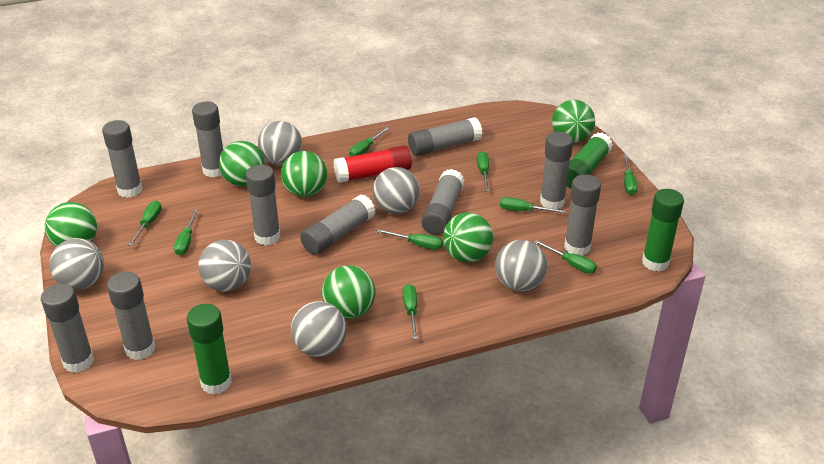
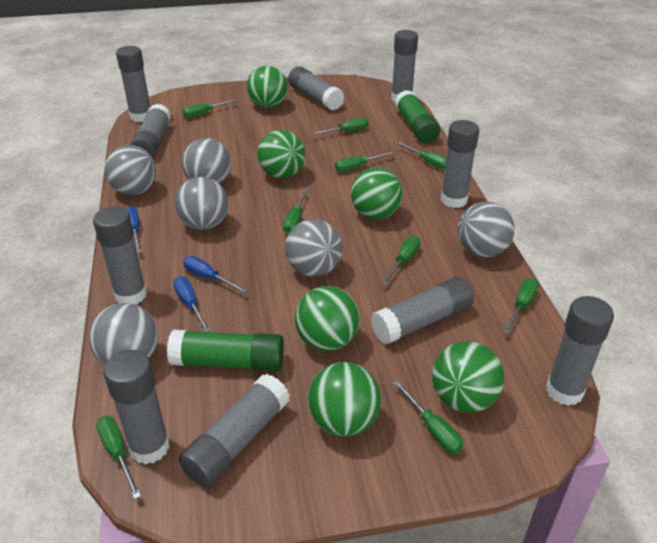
blue screwdriver: none = 0 -> [126,206,142,253] [173,277,211,332] [183,256,247,293] = 3
green glue stick: [187,304,232,394] [567,133,613,188] [642,189,684,272] = 3 -> [167,330,284,372] [395,90,440,143] = 2
red glue stick: [334,146,412,183] = 1 -> none = 0

